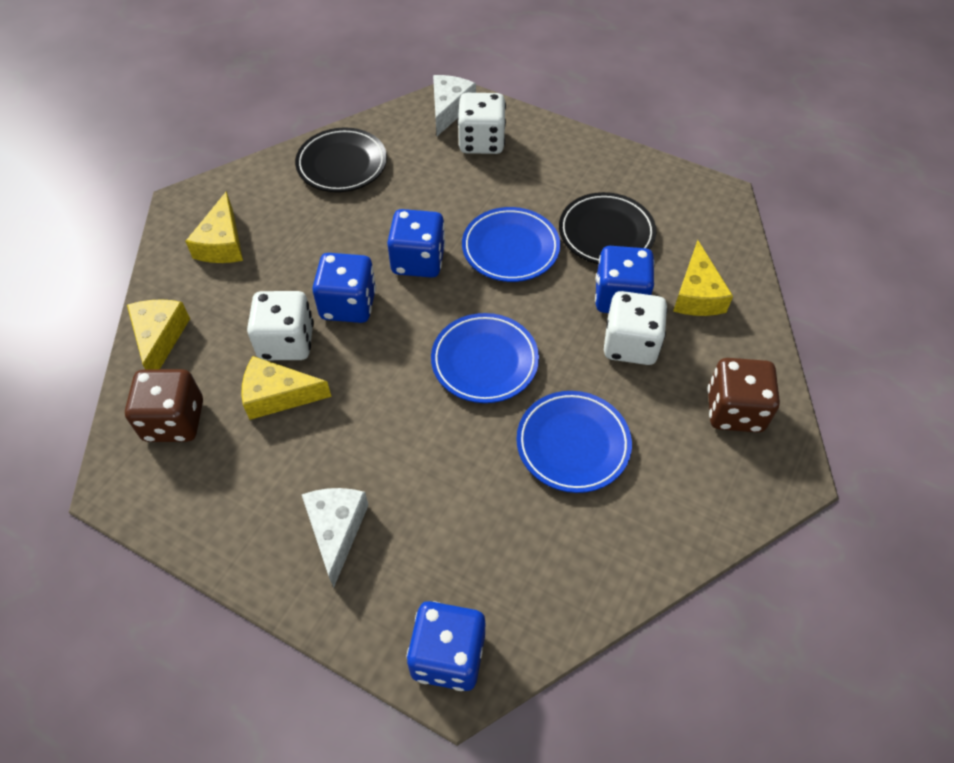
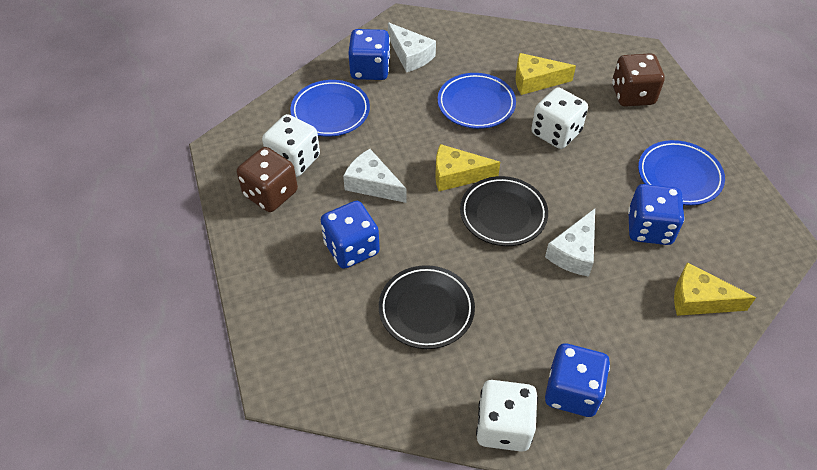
white cheese: [301,488,369,588] [433,75,476,136] = 2 -> [343,149,407,203] [388,22,436,72] [545,209,595,277] = 3
yellow cheese: [127,299,190,369] [185,191,243,263] [241,356,332,420] [673,240,733,316] = 4 -> [435,144,500,191] [515,53,576,95] [674,262,756,316] = 3

